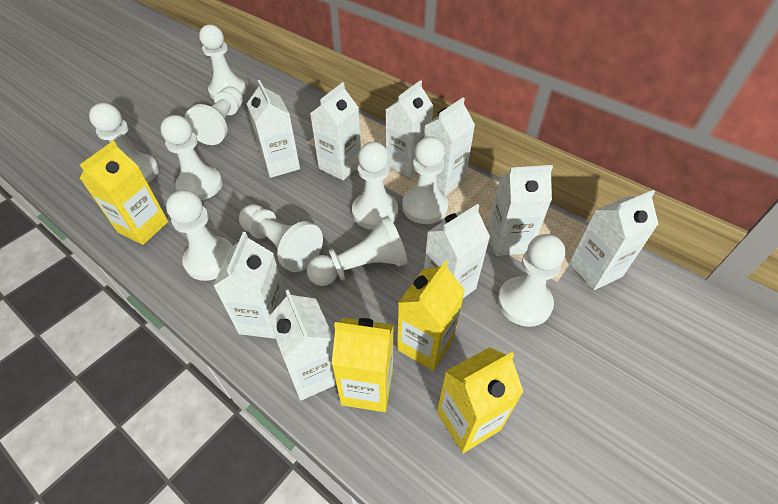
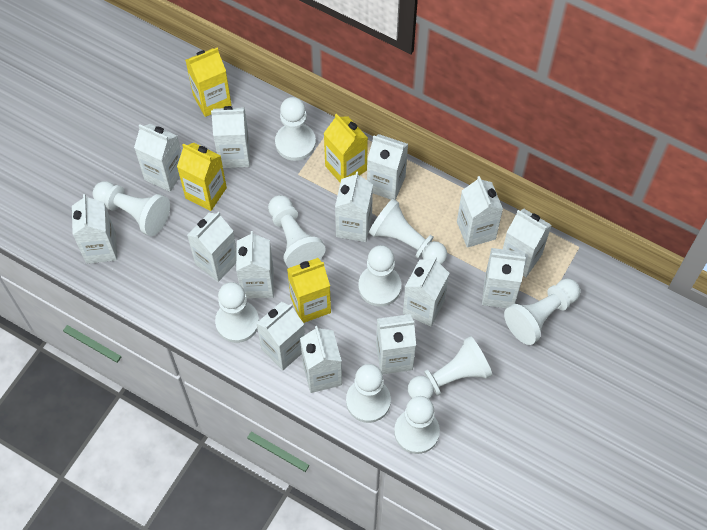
white carton: [213,232,286,339] [247,80,300,178] [268,290,336,400] [310,82,361,180] [386,80,434,178] [424,97,475,196] [424,204,490,298] [488,165,553,256] [569,190,659,290] = 9 -> [72,194,117,264] [134,124,181,192] [187,211,237,282] [211,106,250,168] [236,231,274,298] [256,302,305,371] [300,326,342,393] [335,171,373,242] [367,134,408,200] [376,314,416,374] [403,257,449,327] [457,176,503,248] [482,248,526,308] [503,209,552,277] = 14

